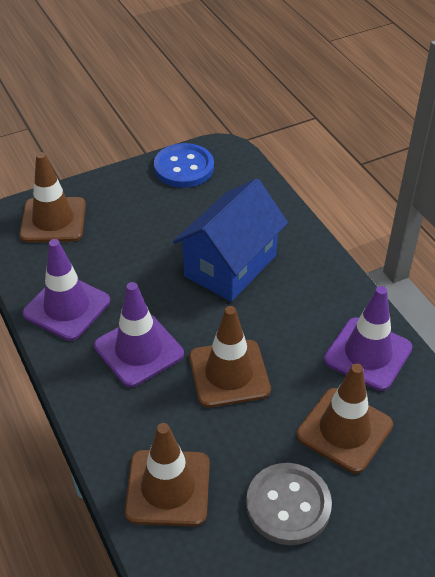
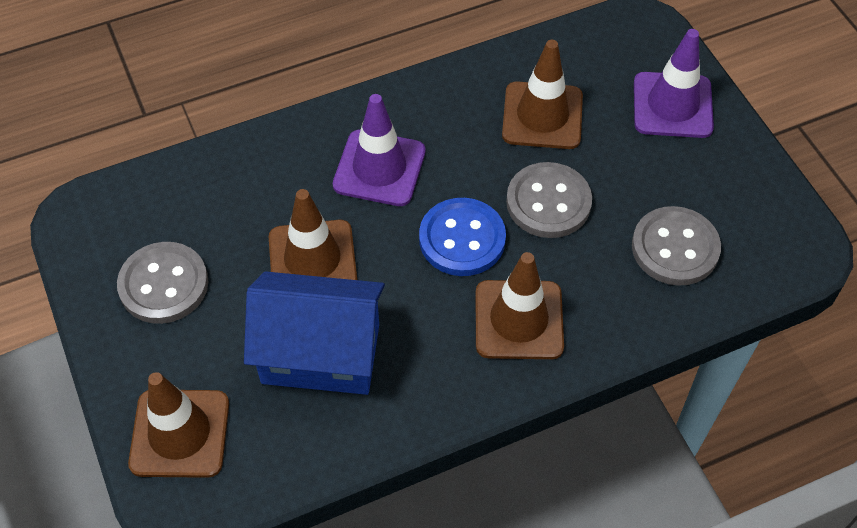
grey button: [246,463,332,545] = 1 -> [117,242,208,324] [506,162,592,238] [632,206,721,286] = 3
purple traffic cone: [22,239,110,341] [94,282,184,387] [324,286,412,391] = 3 -> [333,94,426,206] [634,29,714,138] = 2

